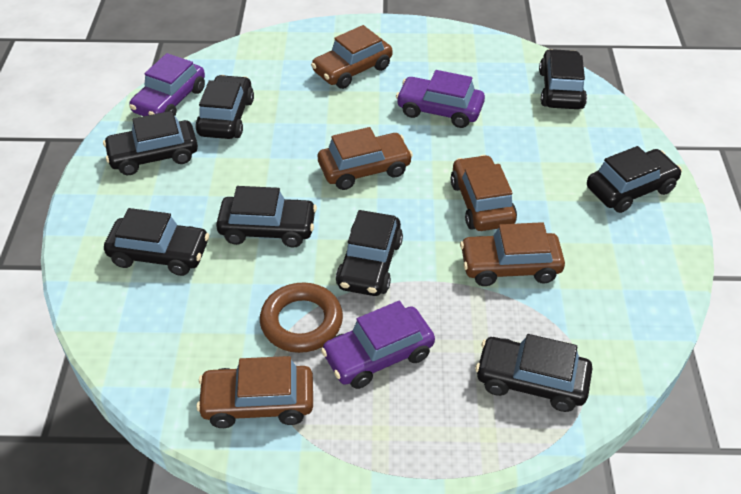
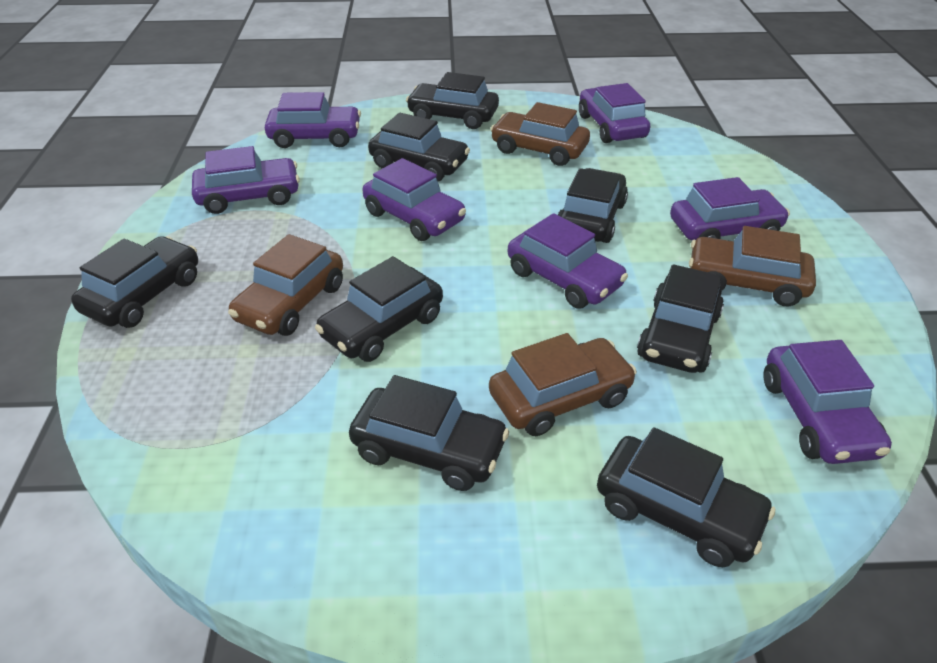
brown car: [196,356,313,428] [311,25,393,89] [318,127,413,190] [451,155,517,231] [460,222,565,286] = 5 -> [228,234,343,336] [489,333,637,436] [490,102,590,166] [689,226,816,306] = 4
brown ring: [260,283,343,353] = 1 -> none = 0
purple car: [130,53,205,116] [321,301,435,389] [396,70,485,128] = 3 -> [192,146,300,214] [265,92,361,148] [363,158,466,241] [508,213,628,309] [579,83,650,143] [670,177,790,240] [764,340,892,464] = 7

